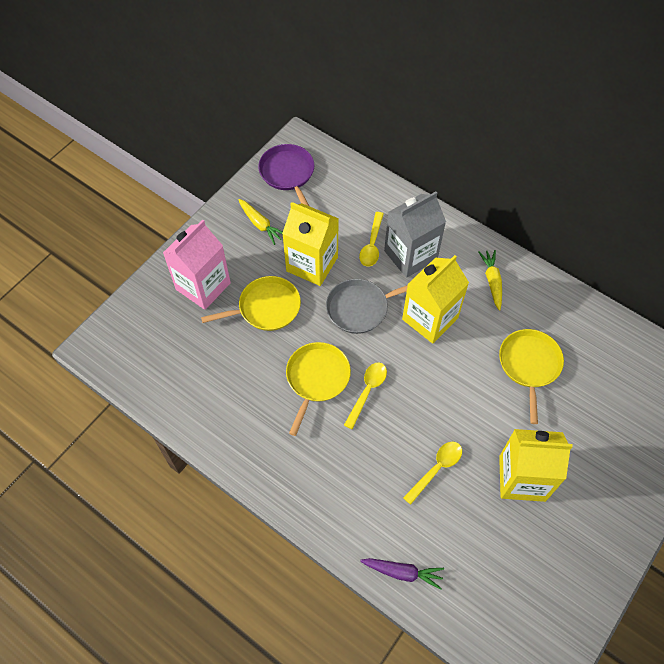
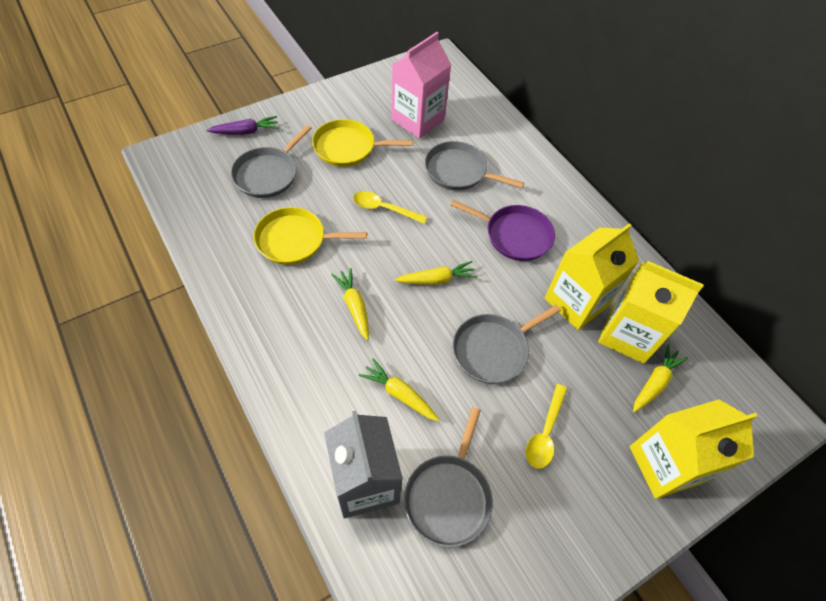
grey pan: [326,279,408,334] = 1 -> [231,125,312,198] [404,407,493,547] [425,141,524,190] [453,305,561,384] = 4
yellow carrot: [238,199,283,245] [478,250,502,310] = 2 -> [331,268,369,341] [359,359,439,421] [395,261,477,285] [633,344,688,412] = 4
yellow pan: [201,276,301,331] [286,342,351,436] [499,329,564,424] = 3 -> [254,207,367,265] [312,119,413,167] = 2
yellow spoon: [344,362,387,429] [359,212,384,267] [403,442,462,505] = 3 -> [353,191,427,224] [526,384,567,469] = 2

